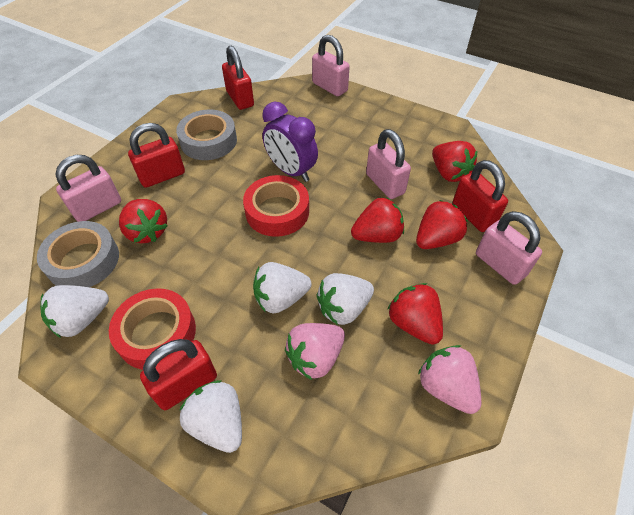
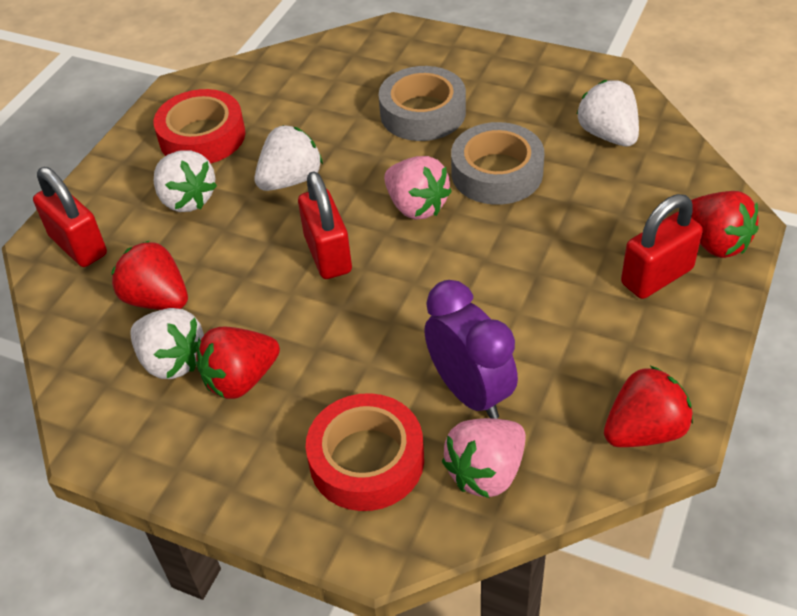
pink padlock: [55,155,121,222] [312,35,350,96] [366,129,411,199] [476,211,542,285] = 4 -> none = 0
red padlock: [128,123,185,188] [140,339,217,410] [222,46,254,110] [453,160,508,232] = 4 -> [33,167,107,267] [298,171,352,279] [621,194,703,299] = 3
red strawberry: [119,199,168,243] [351,197,404,243] [387,283,443,345] [416,200,468,249] [432,141,478,182] = 5 -> [111,240,188,310] [196,327,280,399] [604,366,693,447] [691,191,759,258] = 4

